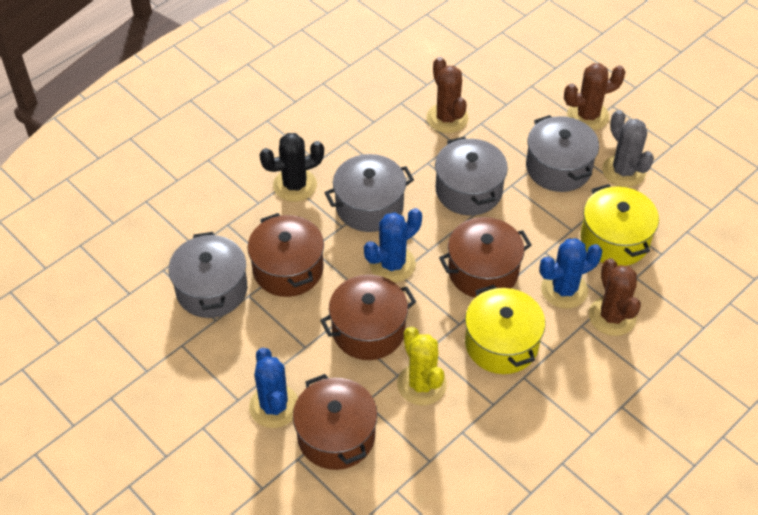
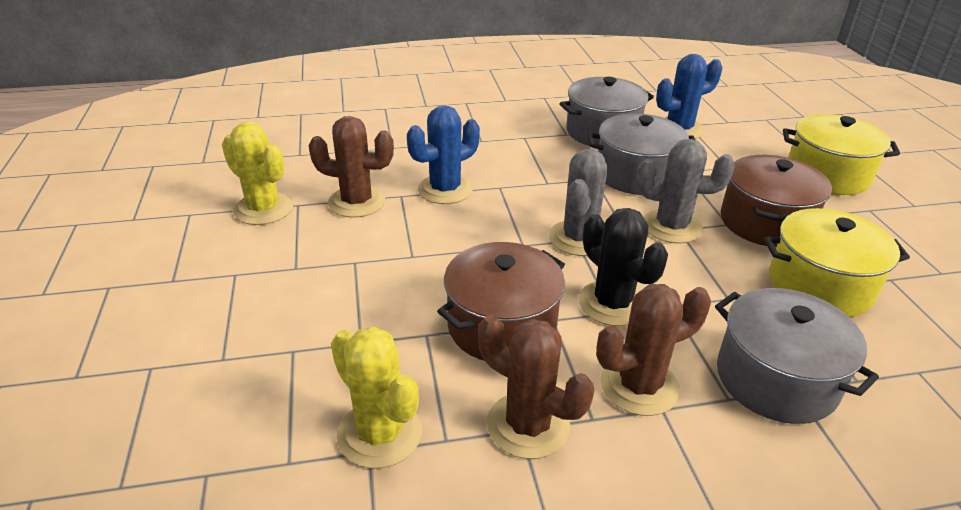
blue cactus: [249,347,298,428] [364,208,422,283] [539,238,602,309] = 3 -> [407,105,480,204] [656,54,722,139] = 2
brown pot: [248,213,324,297] [293,374,378,470] [320,275,416,360] [439,217,532,298] = 4 -> [437,242,565,361] [721,155,832,247] = 2
grey cactus: [602,110,654,187] = 1 -> [549,149,607,256] [636,139,735,244] = 2
grey pot: [169,232,247,318] [324,154,414,232] [435,137,508,215] [526,115,599,192] = 4 -> [559,77,654,146] [587,113,695,195] [715,288,879,424] = 3
yellow cactus: [397,327,447,405] = 1 -> [222,122,293,225] [331,326,422,469] = 2

